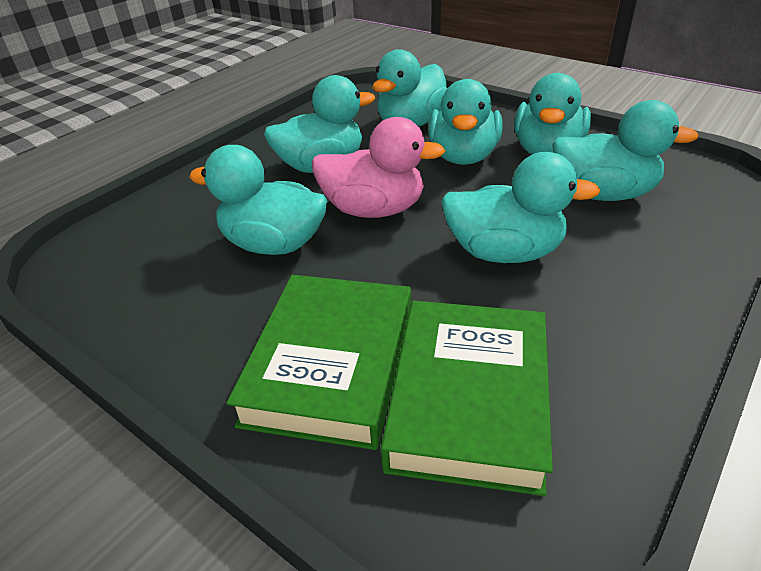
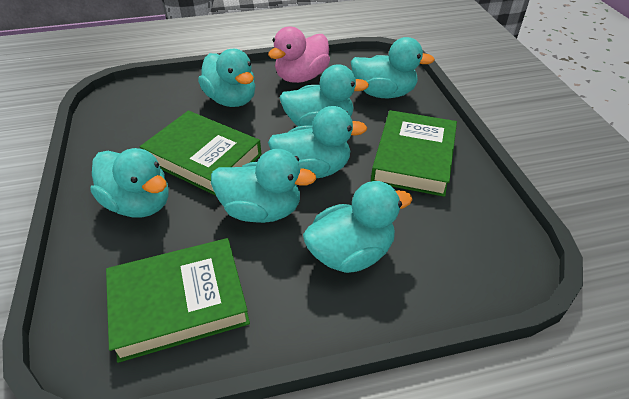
green book: [227,275,411,450] [381,301,553,496] = 2 -> [106,238,250,363] [140,111,262,196] [371,110,457,197] = 3

